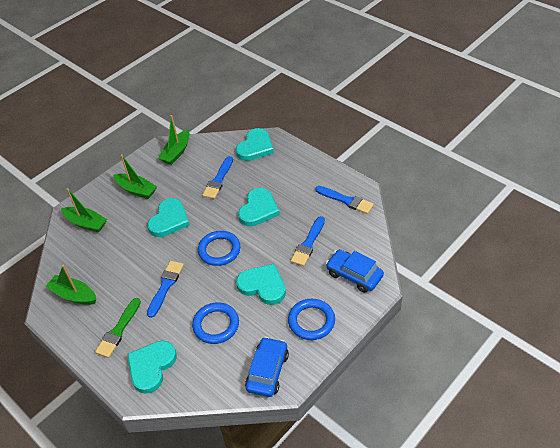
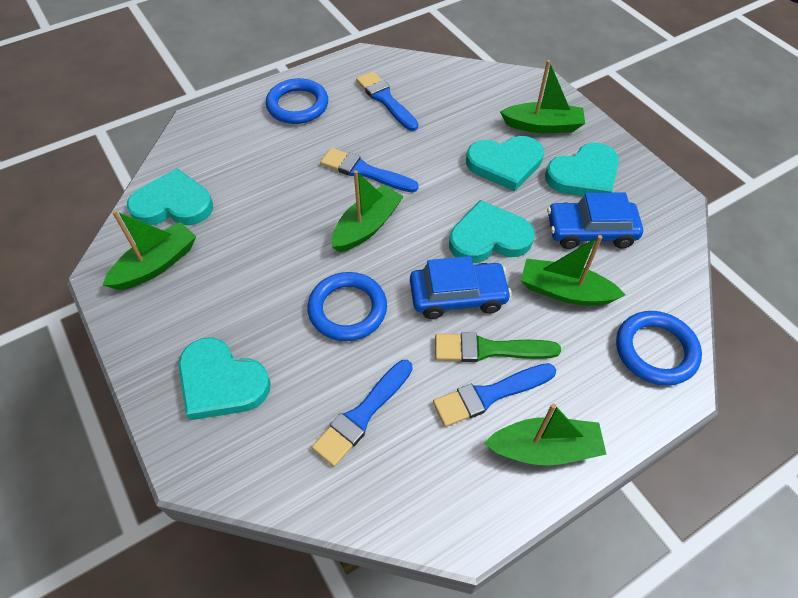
green boat: [45,265,97,305] [61,188,107,232] [114,154,157,199] [158,115,190,165] = 4 -> [103,210,196,290] [332,170,404,252] [484,403,607,466] [500,60,585,133] [521,235,625,306] = 5

